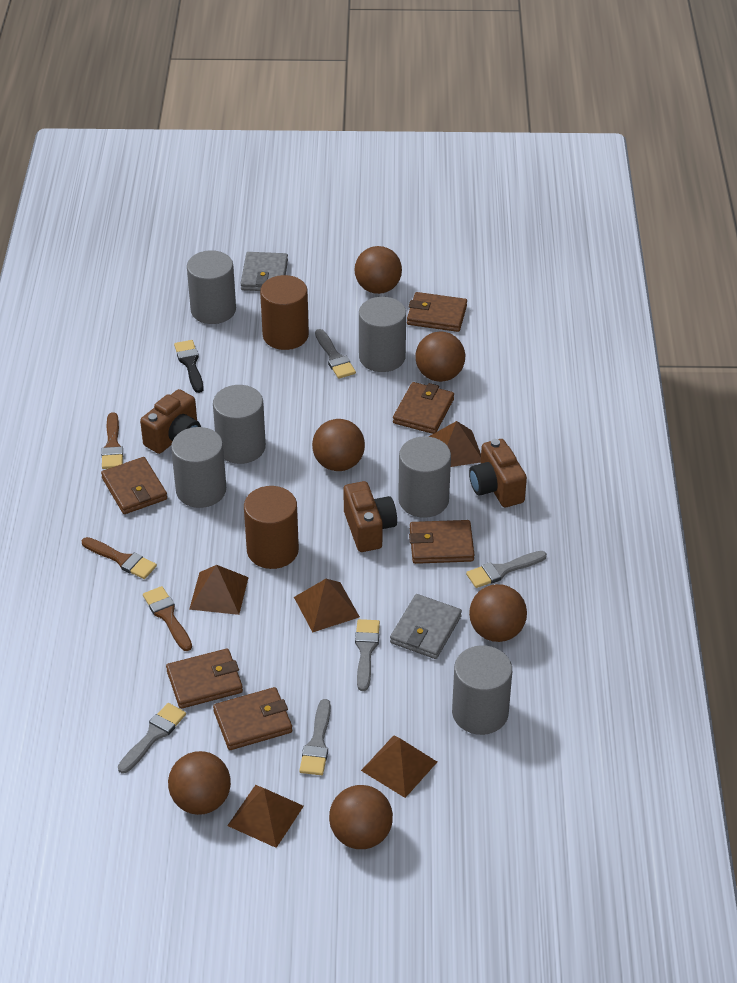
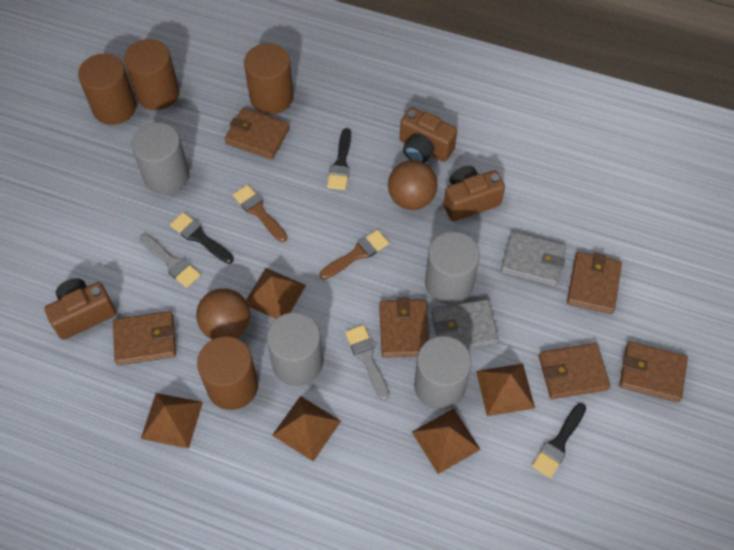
black brush: [174,340,204,393] = 1 -> [170,212,234,264] [327,128,351,190] [532,403,586,478] = 3
brown ball: [168,751,231,815] [312,419,365,471] [329,785,393,849] [354,246,402,294] [415,332,465,382] [469,584,527,642] = 6 -> [196,288,250,340] [388,160,438,210] = 2
brown brush: [82,537,157,579] [101,412,123,469] [143,586,192,651] = 3 -> [233,185,287,242] [320,230,389,280] = 2
brown cylinder: [244,486,299,569] [260,275,309,350] = 2 -> [78,54,136,125] [124,39,179,110] [197,336,258,410] [244,44,294,114] = 4
grey brush: [118,703,186,774] [299,699,331,775] [315,329,356,379] [355,619,380,691] [466,551,547,588] = 5 -> [140,234,201,288] [345,325,389,400] = 2
grey cylinder: [171,427,226,508] [187,250,236,324] [213,385,266,464] [359,297,406,372] [398,436,451,518] [452,645,512,735] = 6 -> [131,122,189,194] [267,312,323,386] [414,336,472,410] [425,232,480,305] = 4

